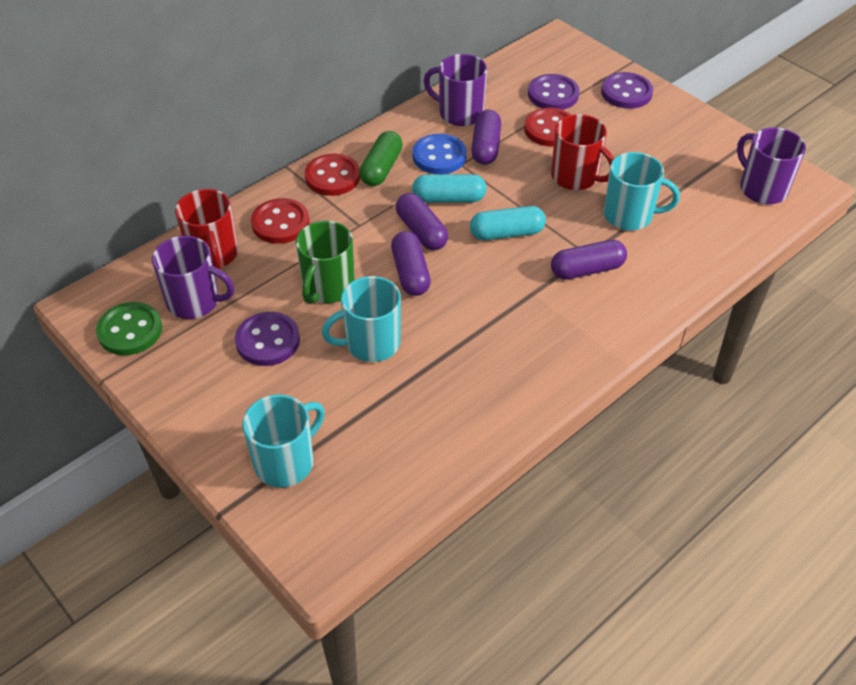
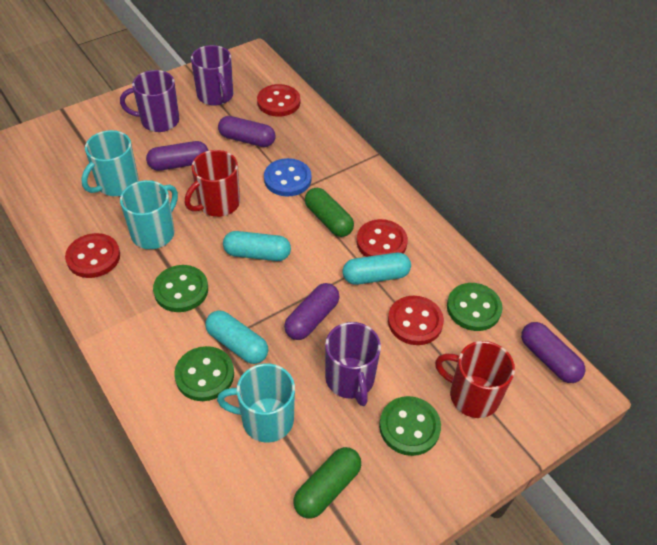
green button: [96,302,162,355] = 1 -> [153,265,208,312] [174,346,234,401] [379,396,441,456] [447,283,503,331] = 4
green capsule: [359,131,403,186] = 1 -> [293,447,361,518] [305,188,354,237] = 2
green mug: [296,221,355,304] = 1 -> none = 0
purple button: [235,312,300,366] [528,74,579,110] [601,72,653,109] = 3 -> none = 0
red button: [251,198,310,244] [305,154,360,196] [524,108,571,147] = 3 -> [65,233,120,278] [257,84,300,117] [357,219,408,257] [388,296,444,345] = 4
turquoise capsule: [412,174,487,203] [470,206,546,240] = 2 -> [205,310,268,364] [223,231,291,261] [343,253,411,285] = 3

